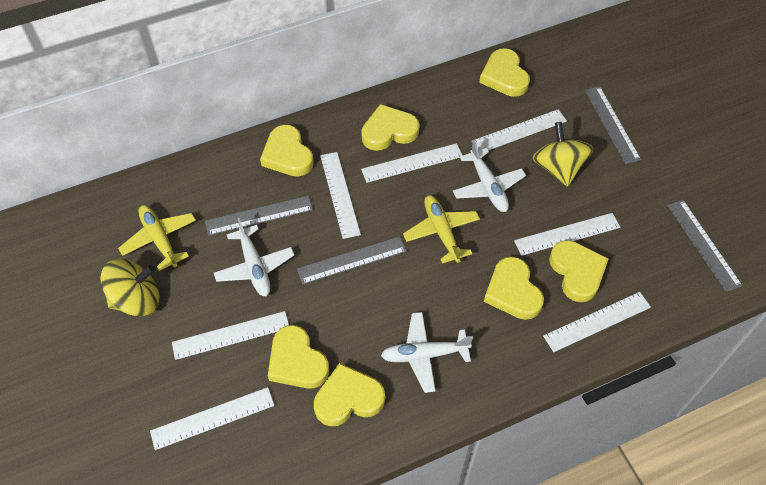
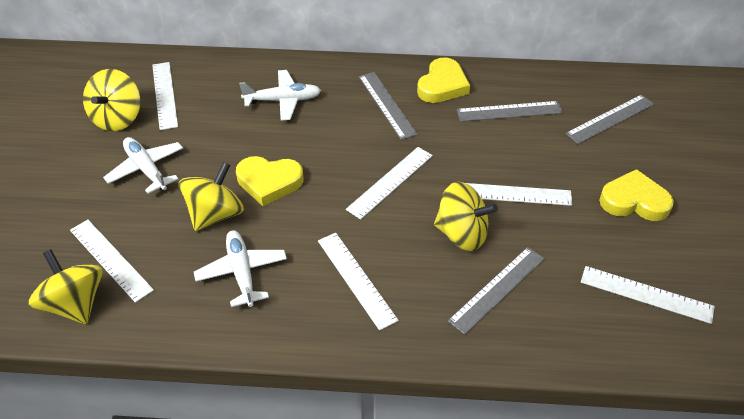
white ruler: [150,387,274,450] [172,311,289,360] [320,152,361,239] [361,143,463,183] [472,109,567,151] [514,213,620,256] [543,292,651,352] = 7 -> [70,219,154,303] [152,62,178,130] [318,233,399,331] [346,147,433,220] [466,183,572,206] [581,266,715,324] = 6
yellow heart: [260,125,314,177] [268,325,329,389] [314,363,385,426] [361,104,420,151] [479,48,530,97] [484,257,544,320] [549,240,609,302] = 7 -> [236,156,304,206] [417,57,470,103] [599,169,674,221] = 3
yellow plane: [118,205,196,271] [403,195,480,264] = 2 -> none = 0
yellow spinning top: [100,259,159,316] [533,122,593,187] = 2 -> [28,249,103,324] [83,69,140,131] [179,162,244,231] [434,182,498,251] = 4

